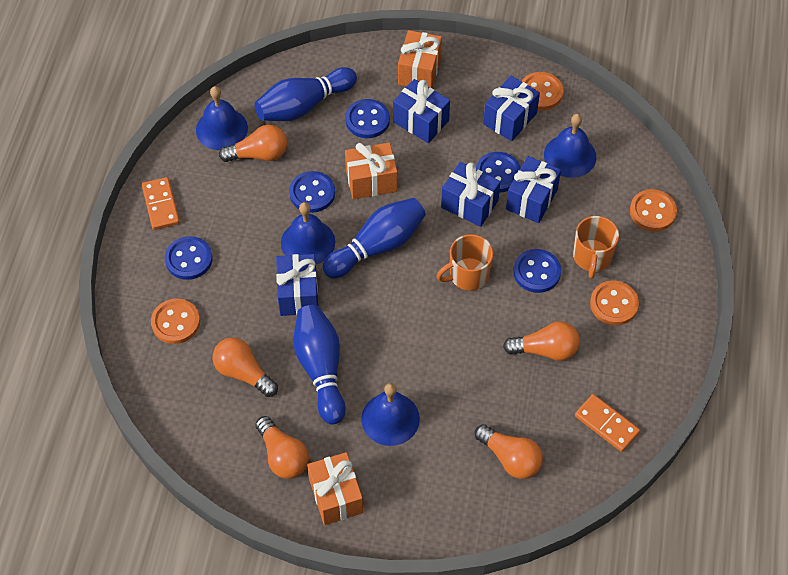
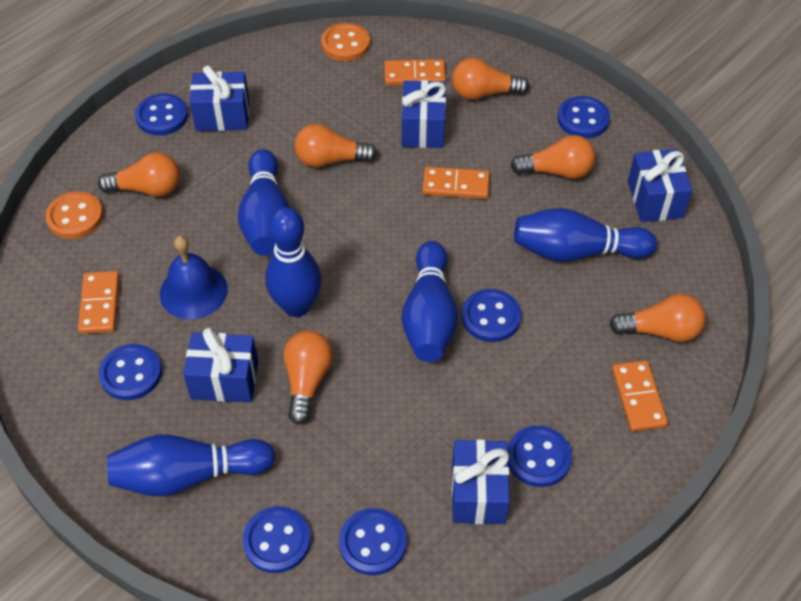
blue bell: [196,86,248,150] [281,202,335,264] [361,383,420,446] [544,114,596,178] = 4 -> [160,236,228,319] = 1
blue bowling pin: [254,67,357,121] [293,305,346,424] [322,198,426,278] = 3 -> [107,435,275,497] [238,149,290,256] [265,207,322,317] [402,241,458,362] [514,208,657,261] = 5
blue button: [165,236,212,280] [289,171,335,213] [345,99,390,138] [476,152,521,193] [514,249,561,293] = 5 -> [99,344,162,400] [135,93,188,136] [242,506,311,573] [339,508,407,575] [462,289,521,342] [508,426,572,487] [557,96,610,138] = 7
orange button: [151,298,200,344] [522,72,563,110] [590,281,639,325] [630,189,677,231] = 4 -> [45,191,103,239] [321,23,370,61] = 2
orange domino: [142,177,180,230] [575,394,640,452] = 2 -> [78,271,120,334] [384,59,446,86] [422,167,490,199] [612,360,668,432] = 4
orange gift: [307,452,363,525] [345,143,397,199] [398,30,442,88] = 3 -> none = 0
orange light bulb: [213,337,278,397] [219,125,287,162] [255,416,309,479] [475,424,543,479] [503,321,580,361] = 5 -> [98,152,180,197] [283,331,333,424] [295,124,378,167] [452,58,529,100] [511,135,595,179] [609,294,706,342] = 6
orange mug: [436,234,493,291] [573,216,619,279] = 2 -> none = 0

